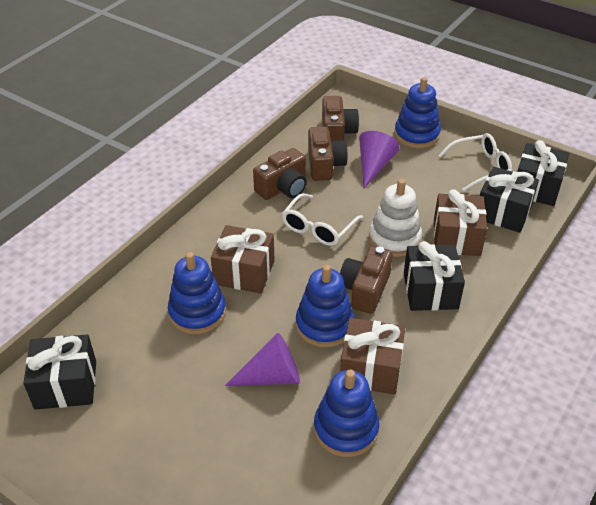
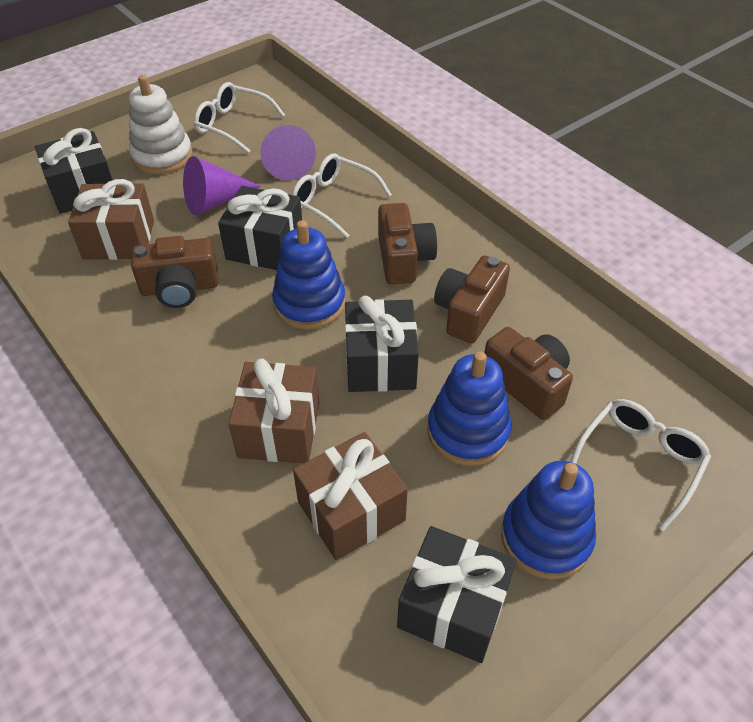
blue stacking toy: [168,252,226,334] [296,265,354,348] [314,370,379,457] [394,77,441,148] = 4 -> [272,220,345,329] [427,351,512,466] [501,461,596,580] = 3
white glasses: [282,193,363,246] [438,133,512,191] = 2 -> [194,82,285,153] [291,153,392,238] [570,399,711,531] = 3

